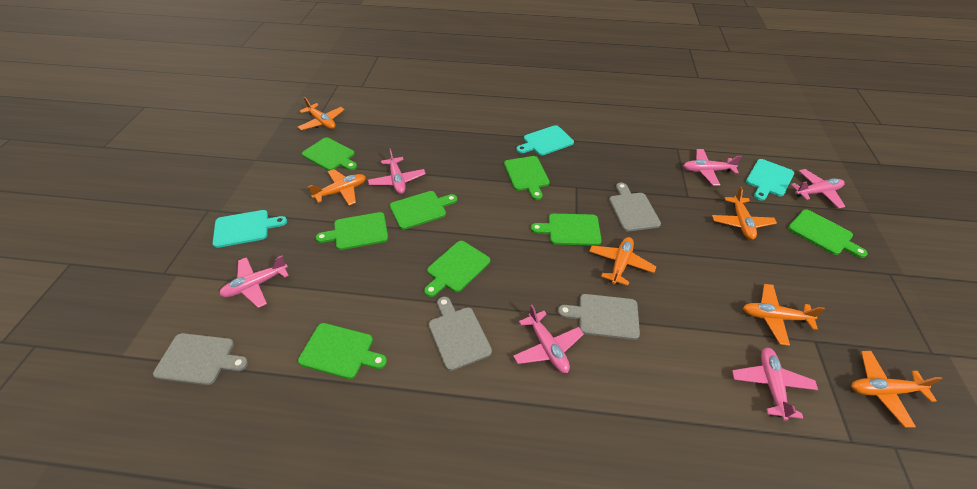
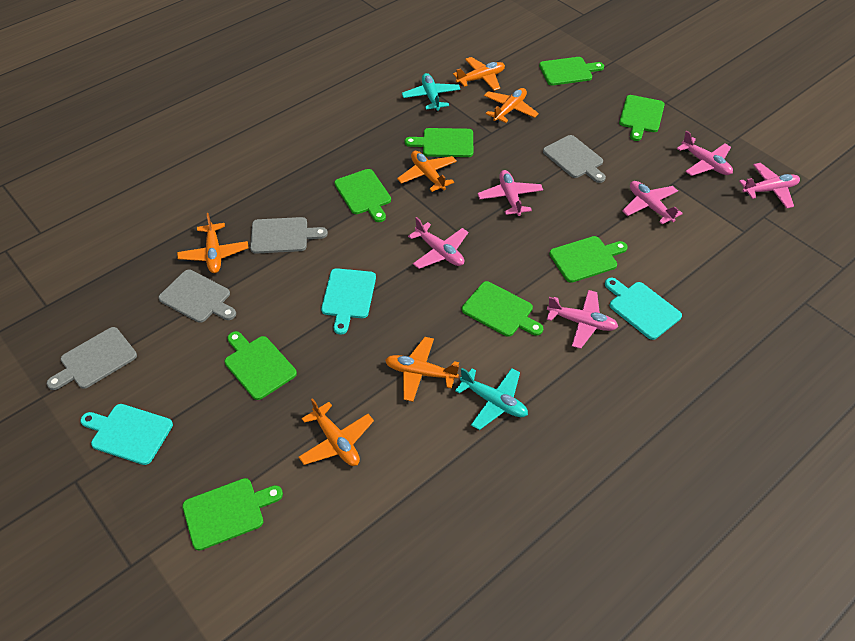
turquoise plane: none = 0 -> [402,73,461,112] [455,368,528,430] = 2

